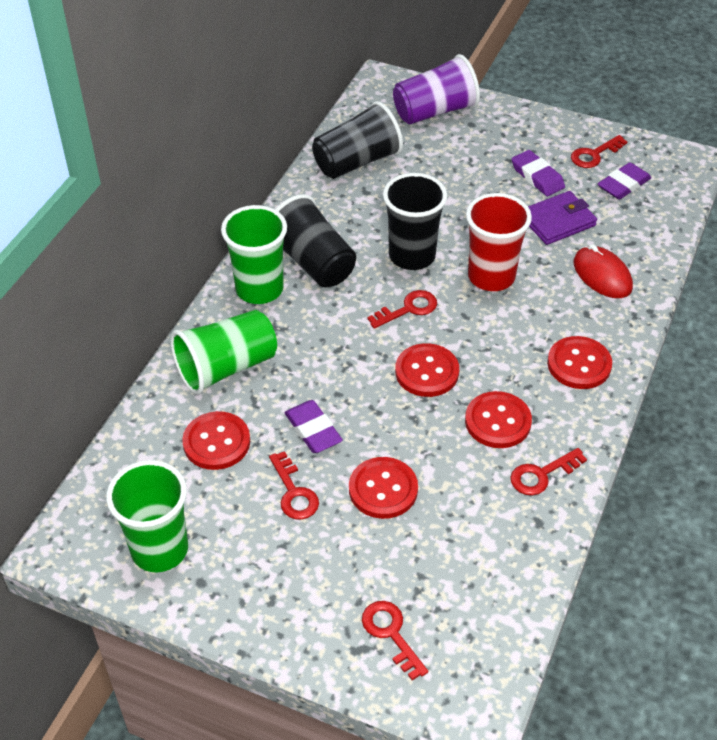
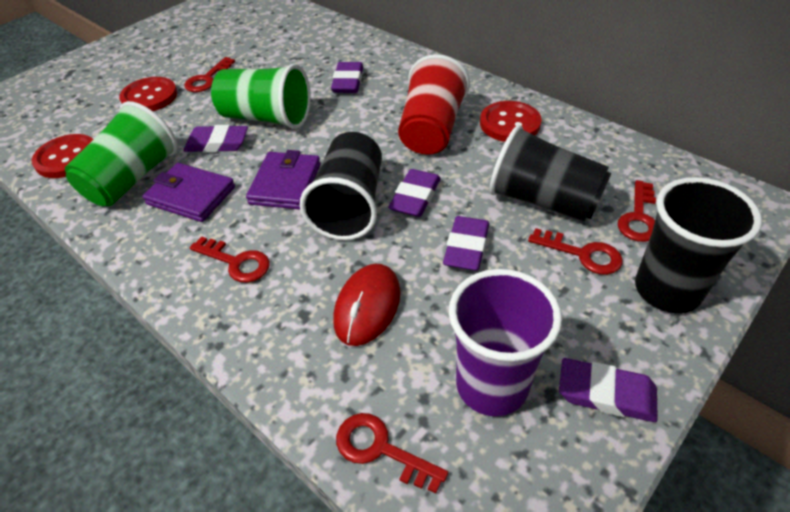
green cup: [106,460,188,572] [170,310,277,395] [221,205,287,304] = 3 -> [65,101,178,206] [211,64,311,129] = 2
purple eraser: [284,400,343,453] [512,150,565,196] [598,162,651,199] = 3 -> [183,125,248,153] [331,62,363,93] [388,169,441,217] [443,216,489,271] [559,358,658,422] = 5
purple wallet: [528,191,597,245] = 1 -> [142,163,235,222] [246,150,321,209] = 2
red button: [182,411,250,470] [349,457,418,519] [395,343,459,397] [465,391,532,448] [547,336,612,389] = 5 -> [32,134,93,178] [119,77,177,111] [480,101,542,142] = 3

